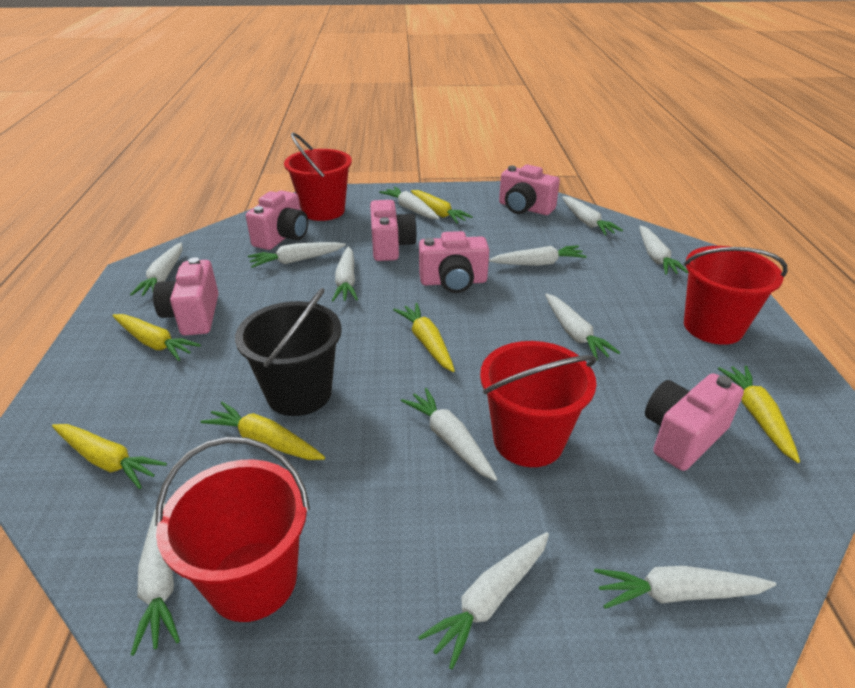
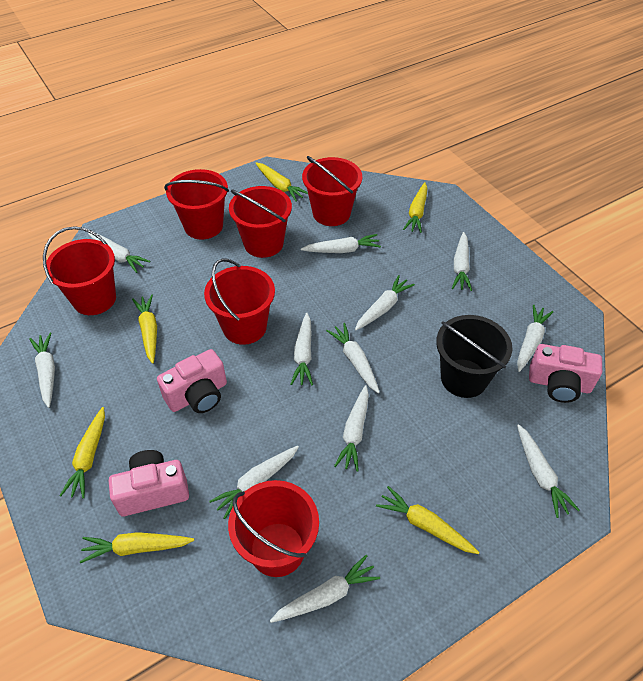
pink camera: [153,257,218,335] [246,190,308,250] [370,200,417,261] [419,231,489,293] [499,164,560,215] [645,373,744,471] = 6 -> [109,450,189,516] [157,349,227,413] [529,344,602,403] = 3
red bucket: [155,437,310,622] [284,133,352,221] [480,341,597,467] [684,246,787,345] = 4 -> [43,226,116,315] [164,169,229,240] [204,258,275,345] [228,480,319,577] [229,186,292,258] [302,156,362,226] = 6

